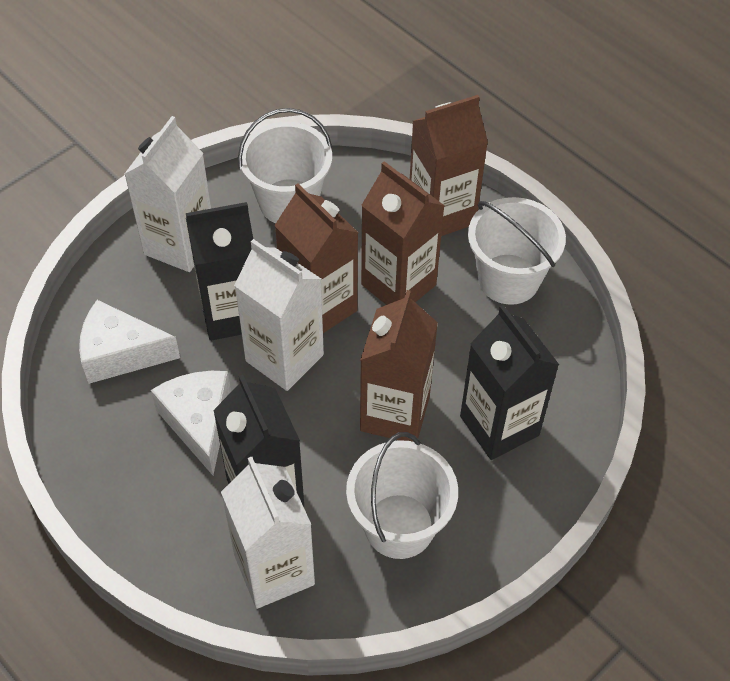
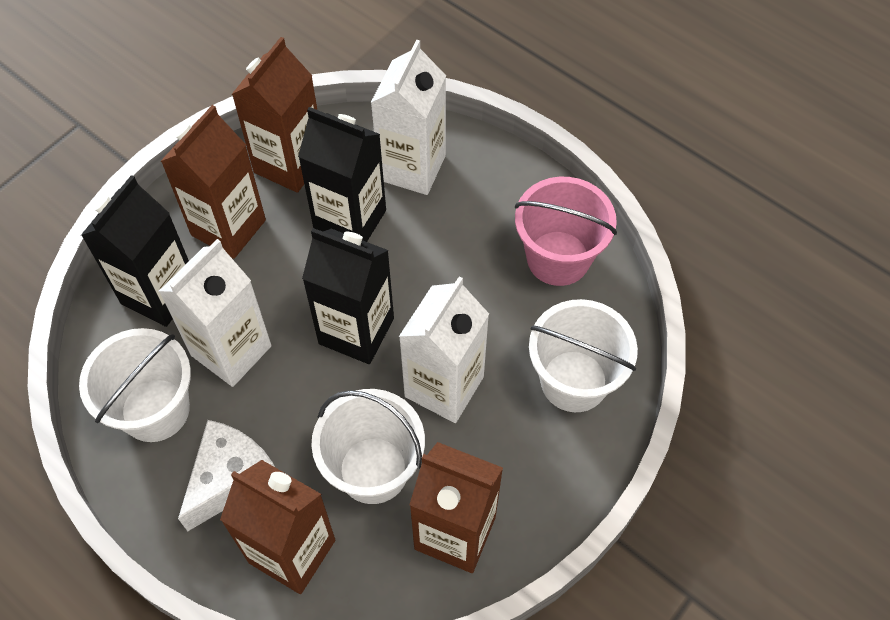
pink bucket: none = 0 -> [515,177,617,286] = 1
white cheese: [79,300,180,384] [151,371,231,475] = 2 -> [178,420,275,531] = 1

